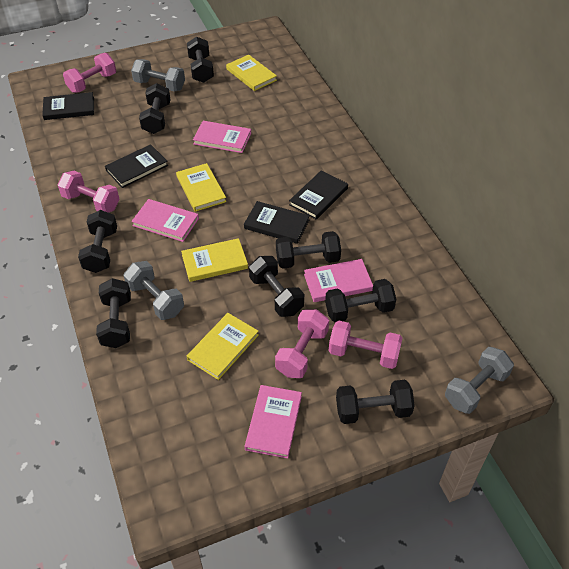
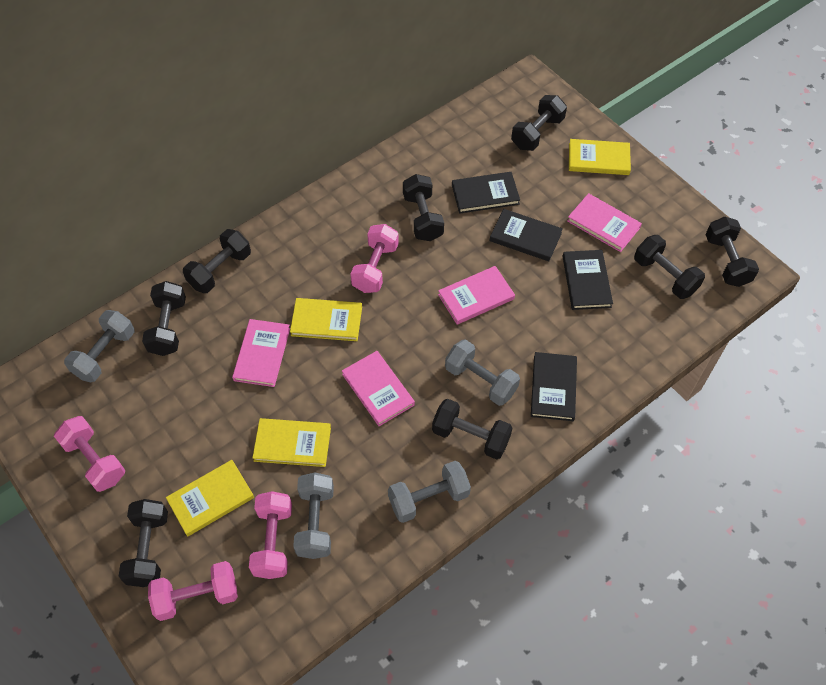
grey dumbbell: [124,261,184,320] [131,59,185,92] [445,347,514,414] = 3 -> [64,310,135,382] [293,472,334,559] [388,461,471,523] [445,339,520,406] = 4

